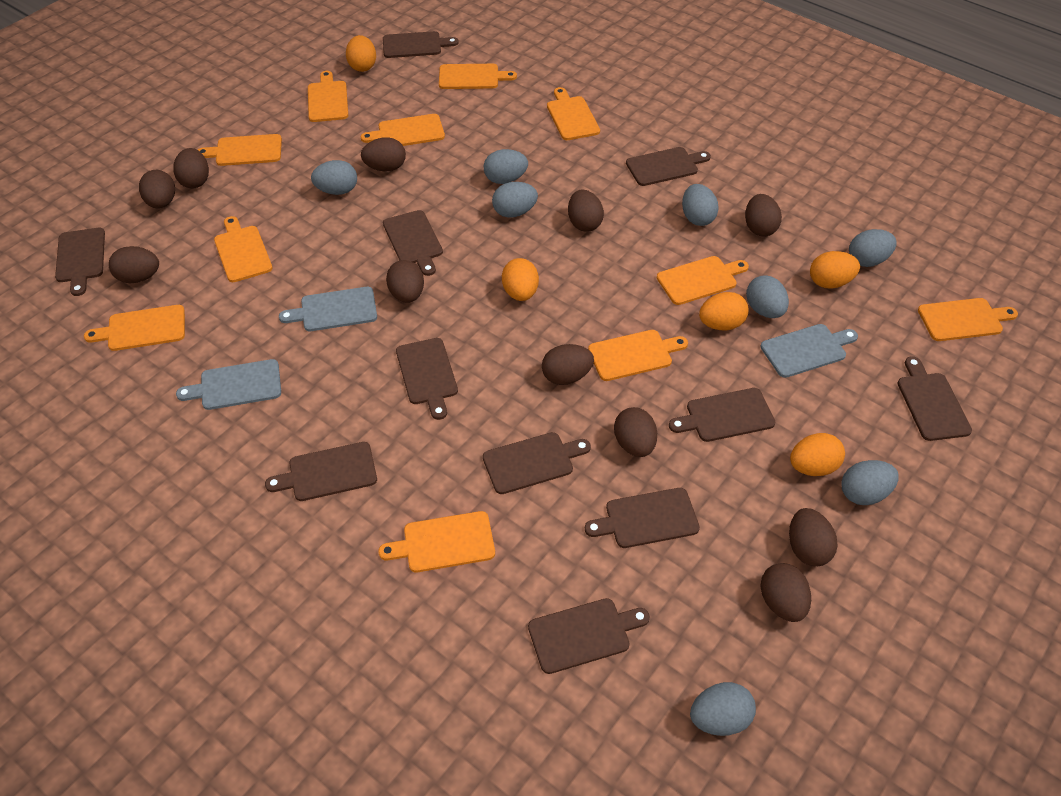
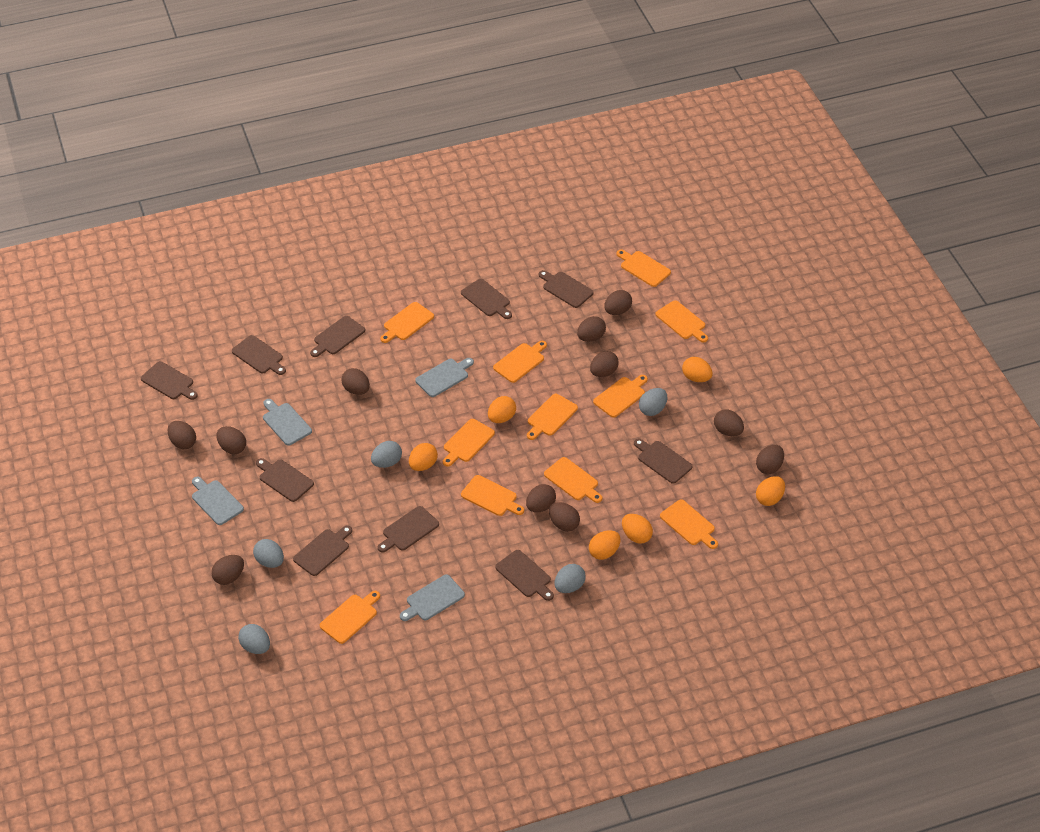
brown cutting board: [55,228,105,296] [265,442,377,501] [383,31,459,58] [383,210,443,276] [396,338,458,420] [483,432,591,494] [528,598,650,674] [585,488,700,548] [626,147,711,186] [669,388,775,442] [898,356,972,441] = 11 -> [141,361,198,400] [232,335,286,375] [256,458,314,502] [293,526,352,576] [310,316,365,357] [378,506,439,553] [461,279,512,319] [495,550,554,601] [539,270,594,308] [634,439,692,484] = 10
grey cutting board: [176,359,281,410] [279,287,377,331] [761,324,858,378] = 3 -> [192,477,244,525] [263,399,312,446] [400,575,465,621] [415,358,474,397] = 4
grey egg: [311,160,357,195] [484,149,528,184] [492,182,538,218] [682,184,719,226] [690,682,756,736] [746,275,789,318] [841,460,899,505] [849,229,896,267] = 8 -> [238,624,270,654] [253,539,284,568] [371,441,402,468] [555,564,586,593] [639,388,667,416] = 5
orange egg: [346,35,376,72] [502,258,539,301] [699,292,749,330] [790,433,845,476] [810,251,860,289] = 5 -> [409,443,438,471] [488,396,516,423] [589,530,621,560] [622,514,653,544] [682,357,713,382] [756,476,785,506] = 6

